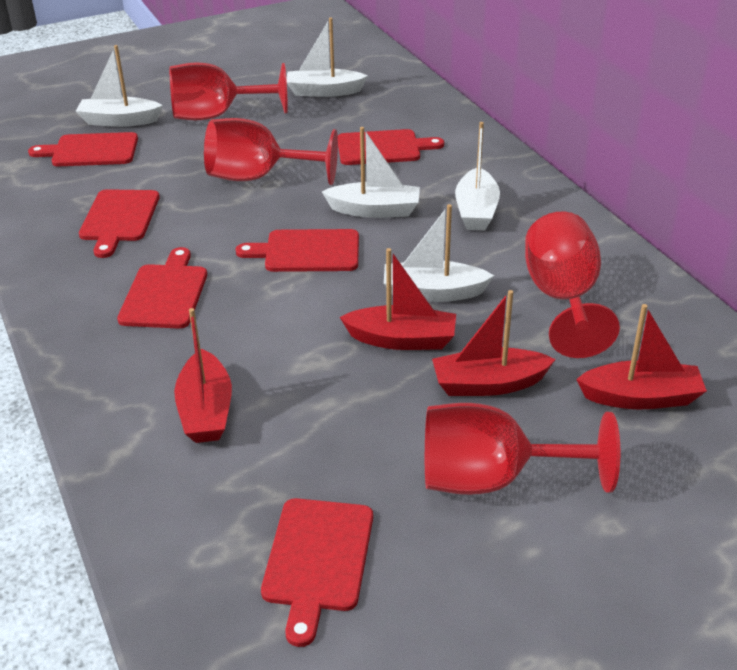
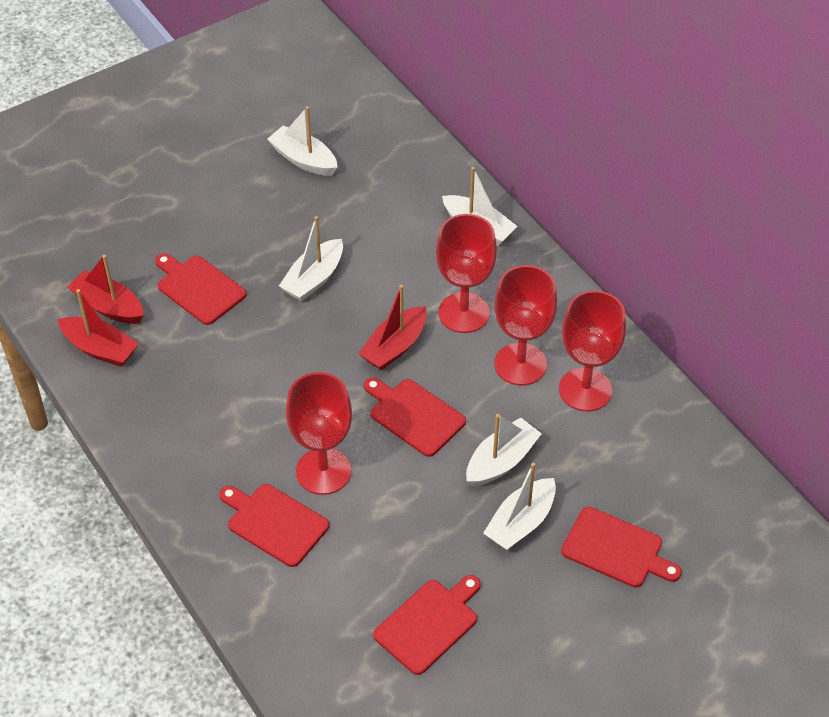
red boat: [174,308,232,443] [340,248,456,350] [432,290,556,396] [576,304,707,410] = 4 -> [58,289,139,367] [67,255,144,324] [358,285,427,370] = 3
red cutting board: [28,132,138,166] [79,189,160,258] [117,247,207,329] [236,229,359,272] [261,498,373,647] [338,129,444,165] = 6 -> [155,253,246,325] [219,484,329,567] [364,377,466,457] [373,575,481,675] [561,507,682,588] = 5

